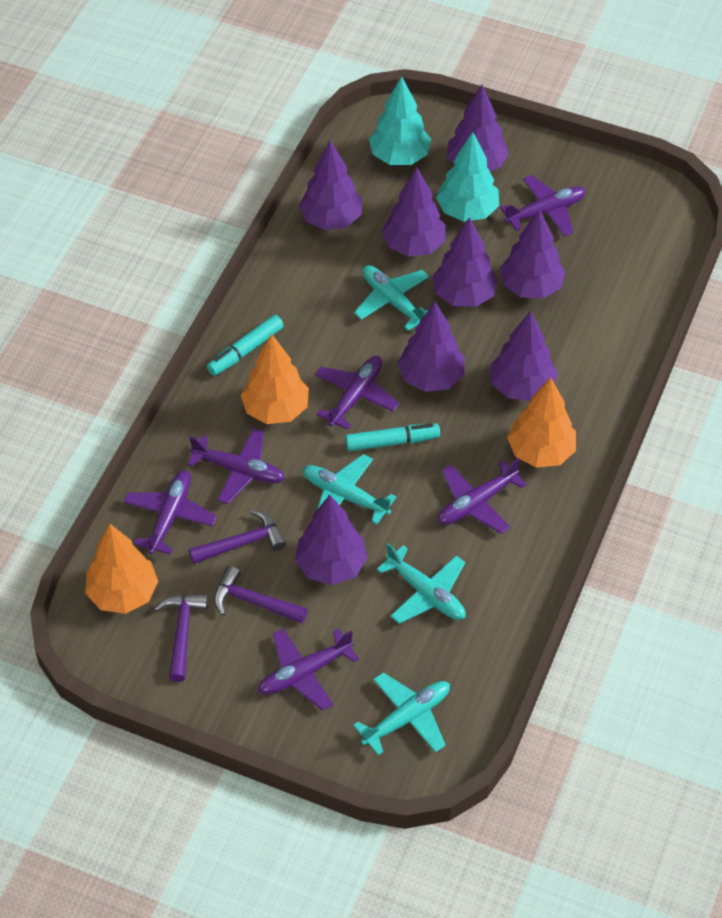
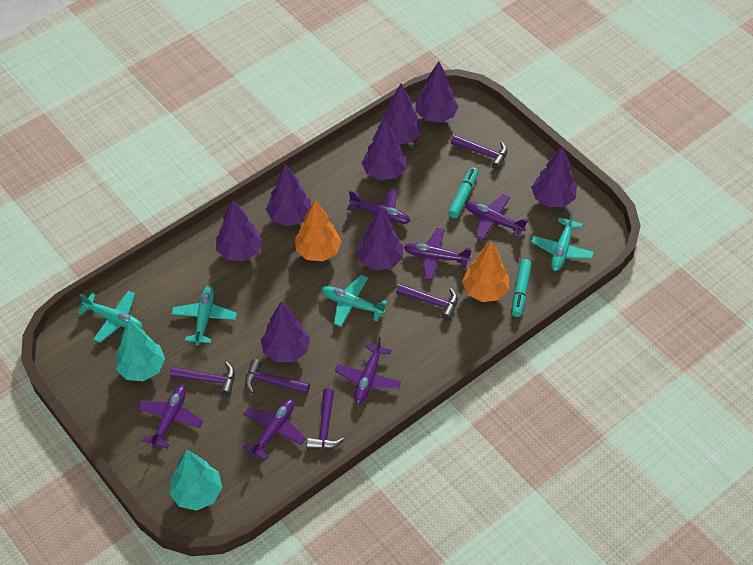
orange tree: [85,524,158,614] [241,334,309,424] [507,378,576,468] = 3 -> [295,200,342,261] [462,241,509,302] = 2
purple hammer: [154,594,208,682] [189,510,286,564] [214,566,308,624] = 3 -> [170,362,235,396] [245,359,310,394] [307,388,345,449] [396,283,458,320] [451,135,507,169] = 5

